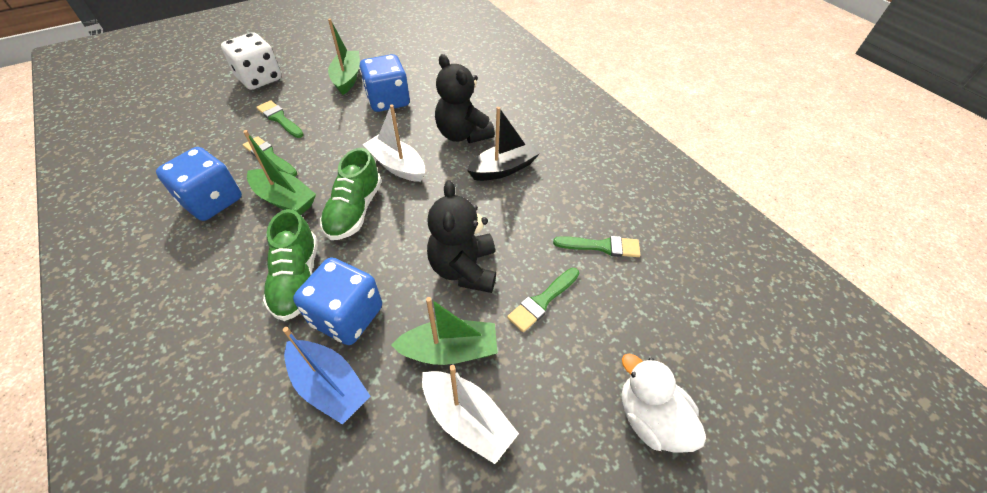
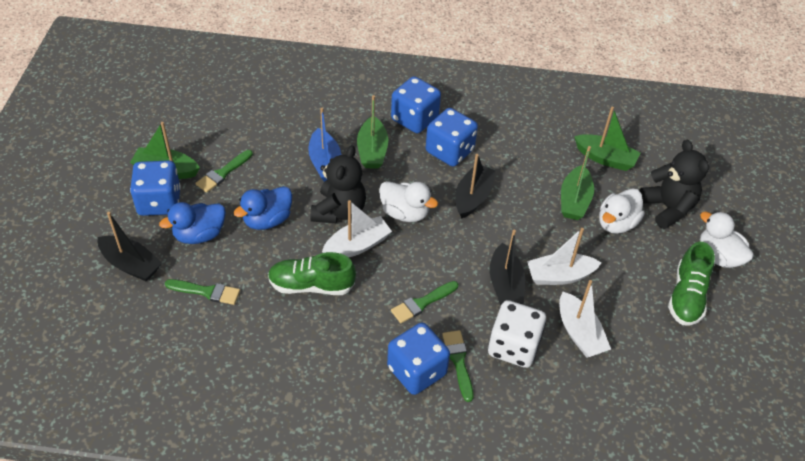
black boat: [467,107,540,181] = 1 -> [98,212,162,281] [455,154,496,219] [490,230,525,305] = 3
blue dice: [156,147,242,221] [293,257,382,345] [360,54,410,112] = 3 -> [130,160,181,216] [387,323,450,395] [391,76,441,133] [426,108,478,167] = 4
blue duck: none = 0 -> [159,202,226,244] [234,186,292,230] = 2
green boat: [243,130,316,215] [328,18,360,95] [391,297,498,365] = 3 -> [130,122,200,179] [357,95,388,169] [561,146,594,220] [574,107,640,171] = 4
white boat: [363,105,425,182] [422,365,519,464] = 2 -> [322,200,392,257] [527,228,602,285] [559,280,611,358] = 3
white duck: [621,354,706,453] = 1 -> [379,181,438,222] [599,188,645,234] [700,212,754,268] = 3

